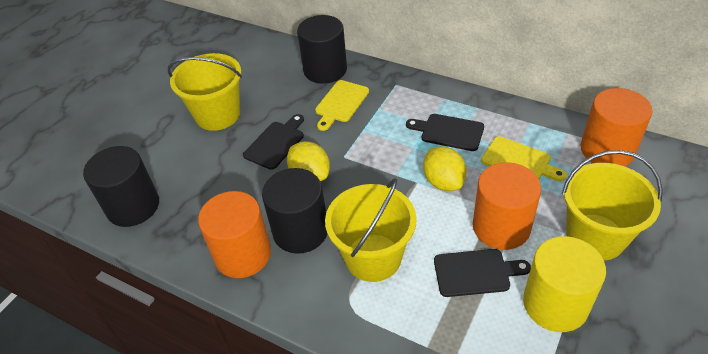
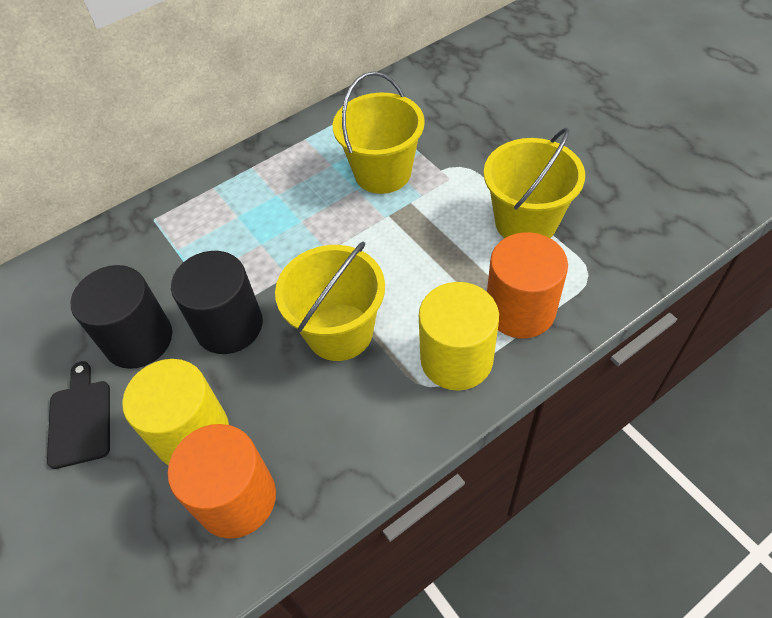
black cutting board: [243,114,304,170] [406,114,484,151] [434,249,531,297] = 3 -> [47,361,110,469] = 1
black cylinder: [83,146,159,227] [262,168,327,254] [297,15,347,84] = 3 -> [71,265,172,369] [171,251,263,354] = 2
orange cylinder: [198,191,271,278] [473,162,541,250] [580,88,652,166] = 3 -> [167,424,276,539] [487,232,568,338] = 2
yellow cutting board: [315,80,369,131] [481,136,567,181] = 2 -> none = 0
yellow cylinder: [523,236,606,332] = 1 -> [122,359,229,465] [419,282,499,390] = 2
yellow lemon: [287,141,330,181] [423,147,467,191] = 2 -> none = 0

